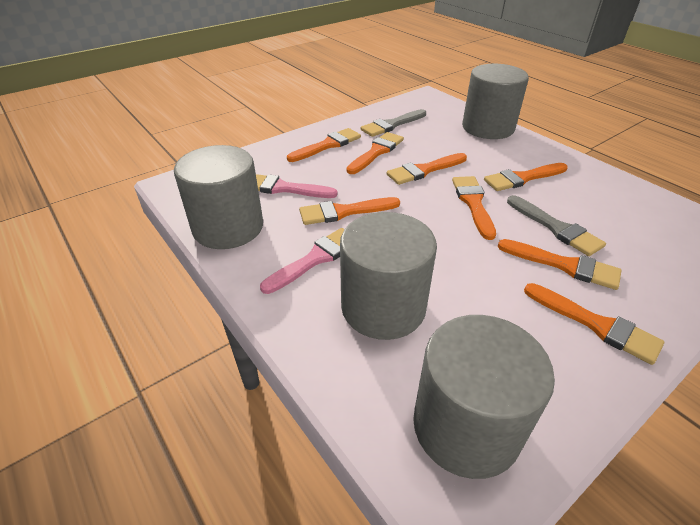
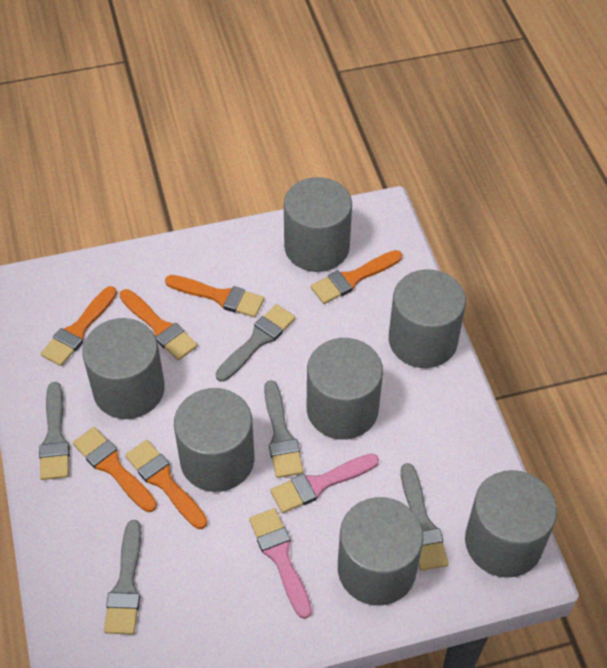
grey brush: [360,109,426,137] [507,195,606,256] = 2 -> [39,382,70,480] [104,520,141,635] [216,304,296,382] [264,380,304,478] [401,463,449,571] = 5
grey cylinder: [174,145,263,249] [340,212,437,340] [413,315,555,479] [462,64,529,139] = 4 -> [82,318,165,419] [174,388,254,492] [284,177,352,272] [307,338,383,439] [338,497,424,605] [389,269,466,368] [465,470,557,578] = 7
orange brush: [287,128,361,162] [299,197,400,225] [346,132,404,174] [387,153,467,185] [452,176,496,240] [484,163,568,191] [498,239,621,290] [524,283,664,365] = 8 -> [40,286,117,366] [73,427,157,512] [120,289,198,360] [125,440,208,529] [165,275,264,318] [311,250,402,304] = 6

